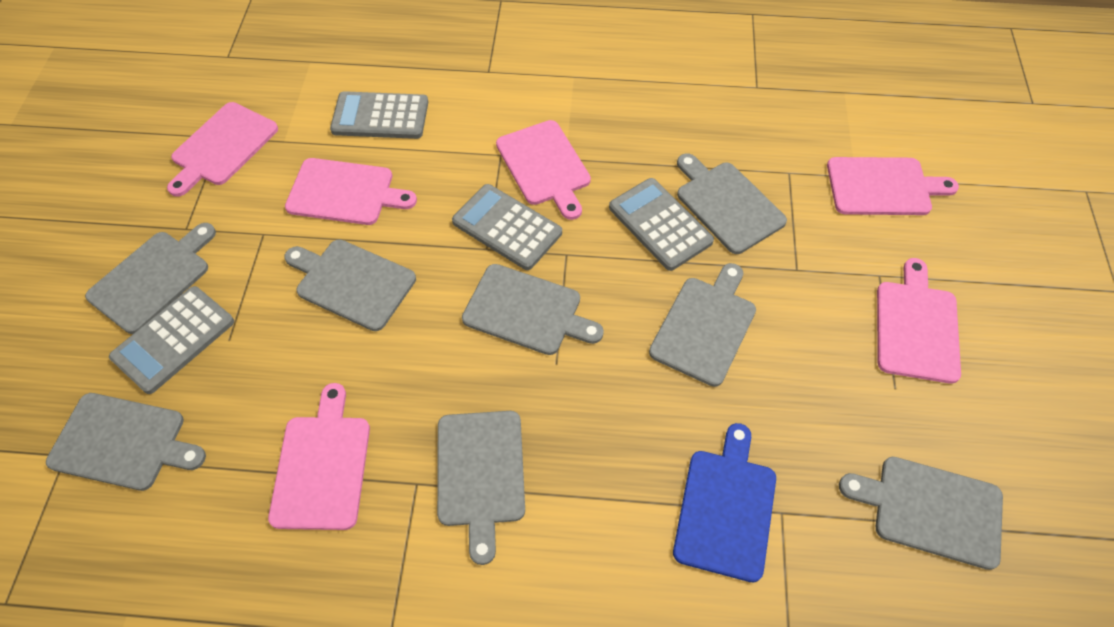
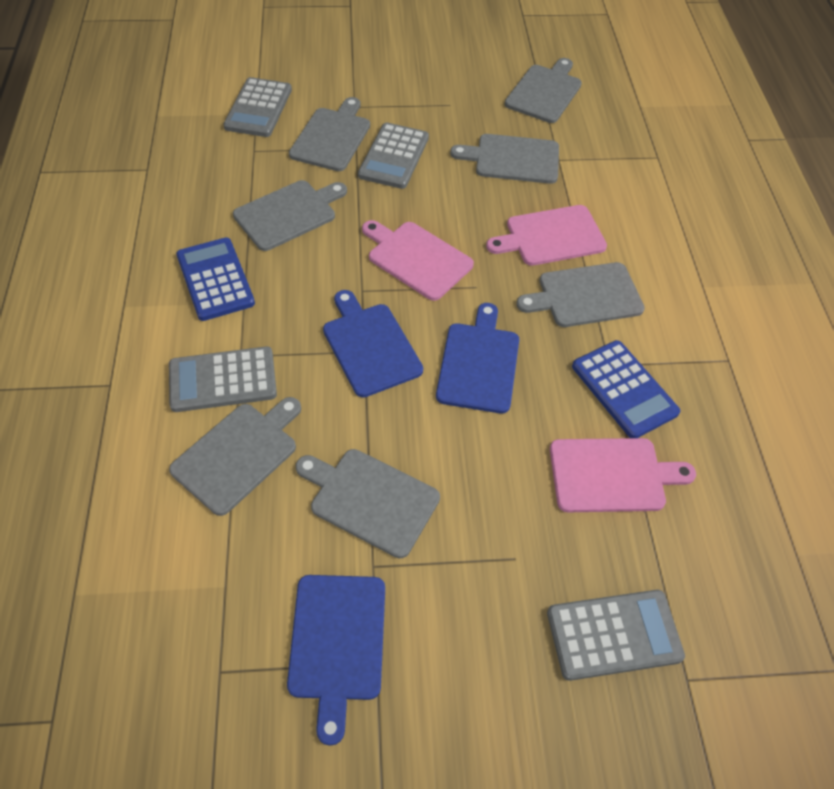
blue calculator: none = 0 -> [176,237,255,321] [572,340,680,438] = 2
blue cutting board: [673,423,776,582] = 1 -> [287,575,385,746] [323,290,423,397] [436,303,519,414] = 3
grey cutting board: [46,393,206,491] [85,223,216,334] [284,239,416,331] [437,411,525,565] [462,264,604,355] [649,263,756,387] [677,153,787,254] [839,457,1003,570] = 8 -> [169,397,301,516] [233,180,347,251] [289,97,370,171] [296,449,440,558] [450,134,559,184] [505,58,582,123] [516,262,645,327] = 7
pink cutting board: [167,102,278,197] [268,383,370,530] [285,158,417,225] [496,120,591,220] [827,157,959,215] [877,258,961,384] = 6 -> [362,220,474,301] [486,205,607,266] [550,438,696,512] = 3

